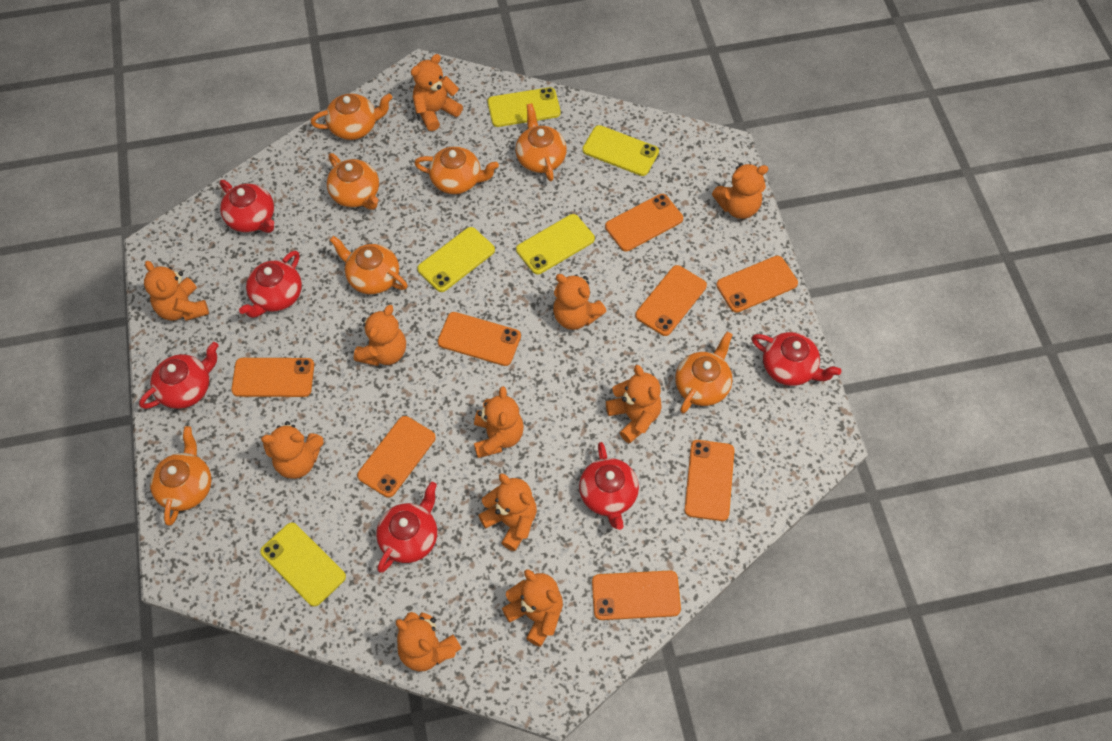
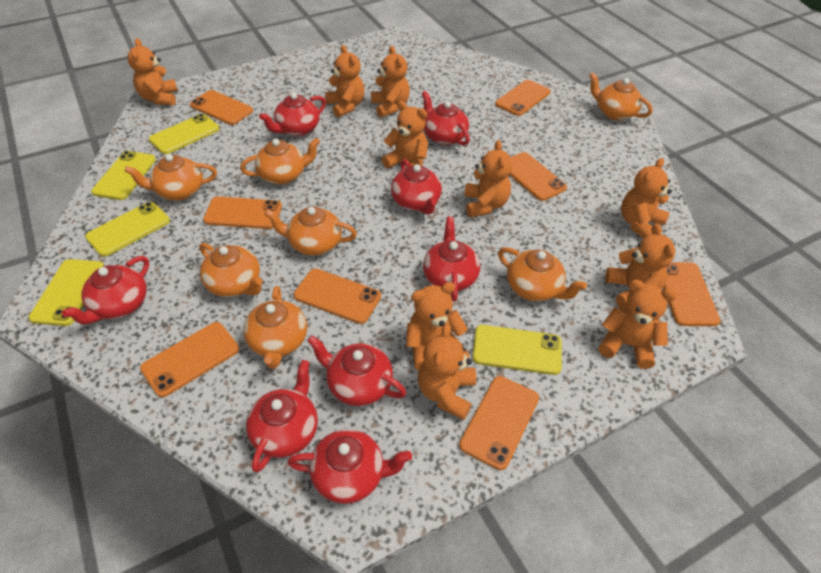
orange teddy bear: [144,261,209,321] [261,421,324,479] [354,305,406,366] [396,612,462,671] [411,54,463,131] [474,386,524,458] [478,473,537,551] [502,569,563,647] [553,274,607,330] [606,365,662,444] [712,163,768,219] = 11 -> [128,38,178,106] [325,45,364,117] [371,46,410,118] [382,101,428,168] [406,282,468,370] [418,324,476,420] [464,140,512,217] [598,280,677,369] [605,223,675,308] [621,158,672,239] = 10
red teapot: [139,342,219,409] [220,180,274,233] [239,250,302,318] [376,482,437,573] [579,442,639,530] [752,332,841,386] = 6 -> [62,256,149,325] [246,360,318,473] [259,92,326,136] [288,429,412,504] [307,335,406,406] [391,159,442,215] [422,91,470,146] [423,216,480,302] = 8

